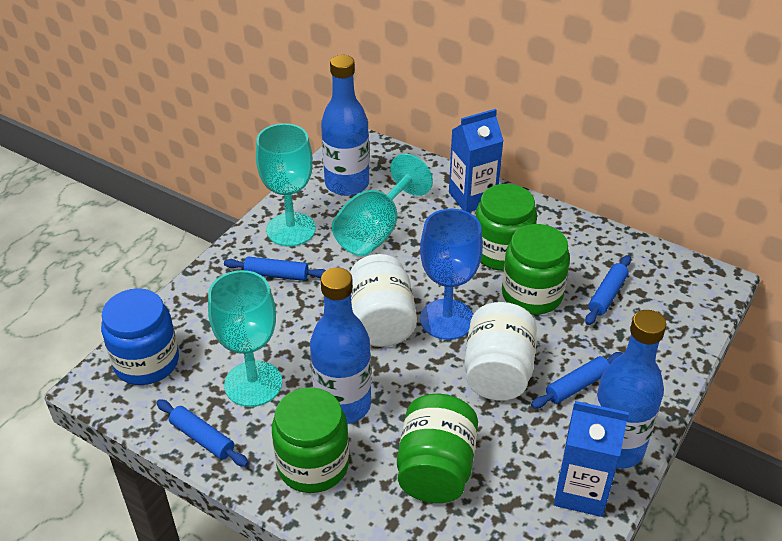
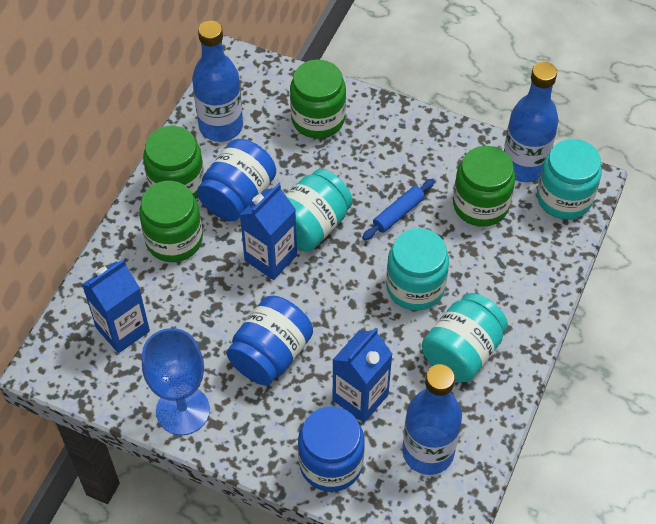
blue carton: [449,109,504,212] [554,401,629,517] = 2 -> [82,259,150,353] [240,183,297,280] [333,327,392,423] = 3
blue jar: [101,288,179,385] = 1 -> [197,139,276,221] [227,296,313,386] [298,406,365,492] = 3
blue rolling pin: [157,399,248,467] [224,256,326,281] [531,352,623,409] [585,255,631,325] = 4 -> [362,179,435,240] = 1
turquoise goblet: [208,270,282,407] [256,123,316,247] [332,153,433,256] = 3 -> none = 0
turquoise jar: none = 0 -> [285,169,353,252] [386,228,449,311] [422,293,508,382] [537,139,602,220] = 4
white jar: [350,254,417,347] [464,302,537,401] = 2 -> none = 0

